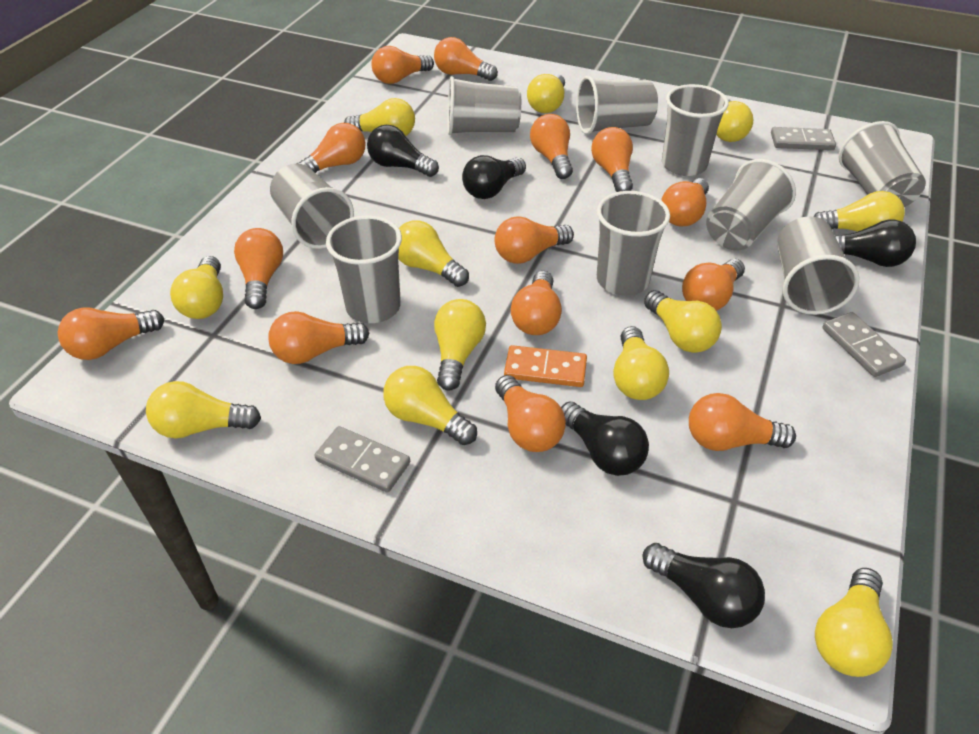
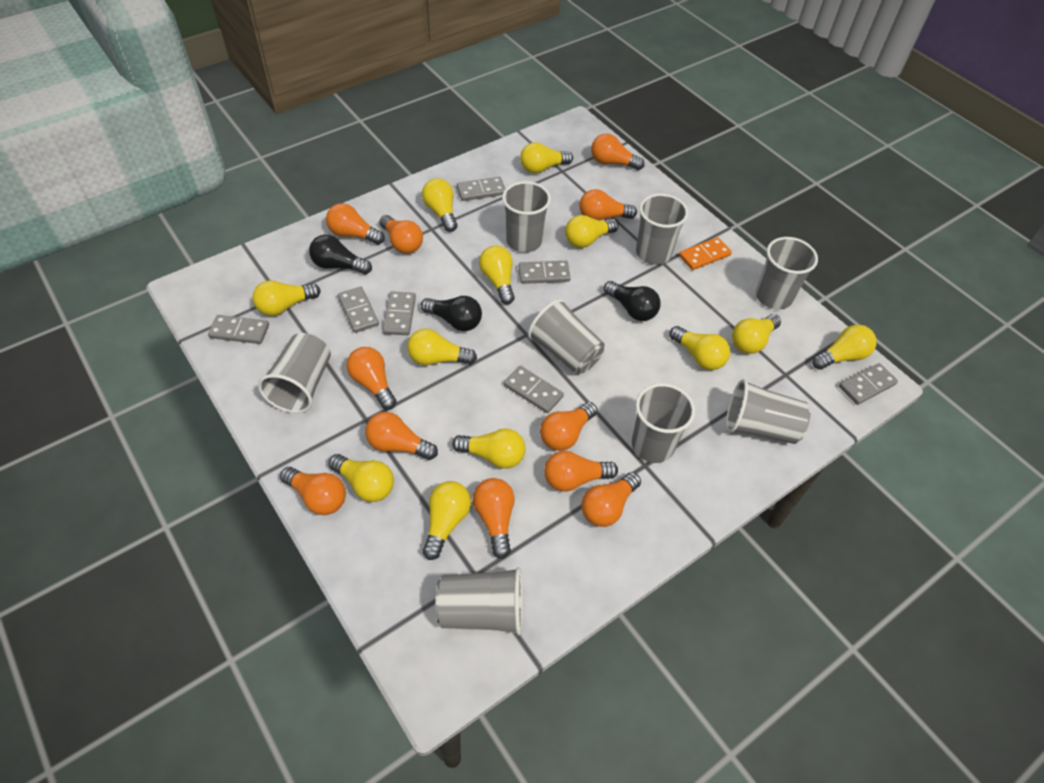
black light bulb: [367,125,439,177] [462,155,526,199] [561,402,649,476] [642,543,765,628] [835,220,916,267] = 5 -> [309,235,372,274] [421,296,482,331] [604,281,661,321] = 3
grey cup: [270,163,354,249] [326,216,402,323] [448,76,521,135] [576,76,658,135] [597,191,670,296] [662,84,729,176] [706,159,796,251] [777,216,859,315] [838,121,926,207] = 9 -> [258,333,331,413] [435,567,523,635] [502,181,551,253] [528,299,605,374] [632,383,695,463] [636,194,688,265] [726,379,810,444] [756,237,818,309] = 8
grey domino: [314,426,410,493] [771,127,836,150] [822,312,906,377] = 3 -> [208,315,269,344] [338,287,379,333] [383,292,416,335] [457,177,505,201] [504,366,564,413] [519,261,571,284] [839,363,898,405] = 7
orange light bulb: [58,307,164,360] [234,228,283,309] [268,311,369,364] [297,123,366,173] [371,46,434,84] [434,37,498,81] [495,216,574,264] [495,375,566,452] [511,271,562,335] [530,114,573,179] [591,127,633,192] [661,178,709,226] [682,259,745,311] [689,393,796,451] = 14 -> [280,467,346,515] [326,203,385,245] [346,347,397,410] [365,412,438,460] [379,215,423,254] [473,478,515,559] [540,402,598,451] [544,451,618,492] [579,189,637,220] [581,472,641,527] [591,133,645,170] = 11

